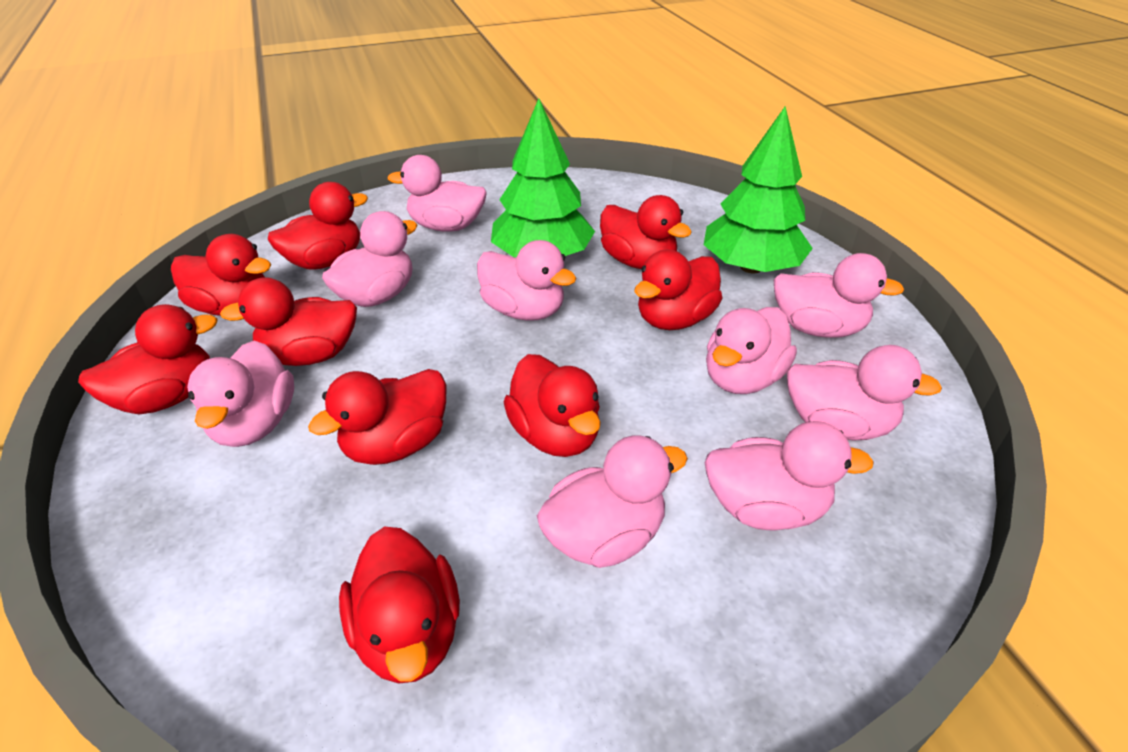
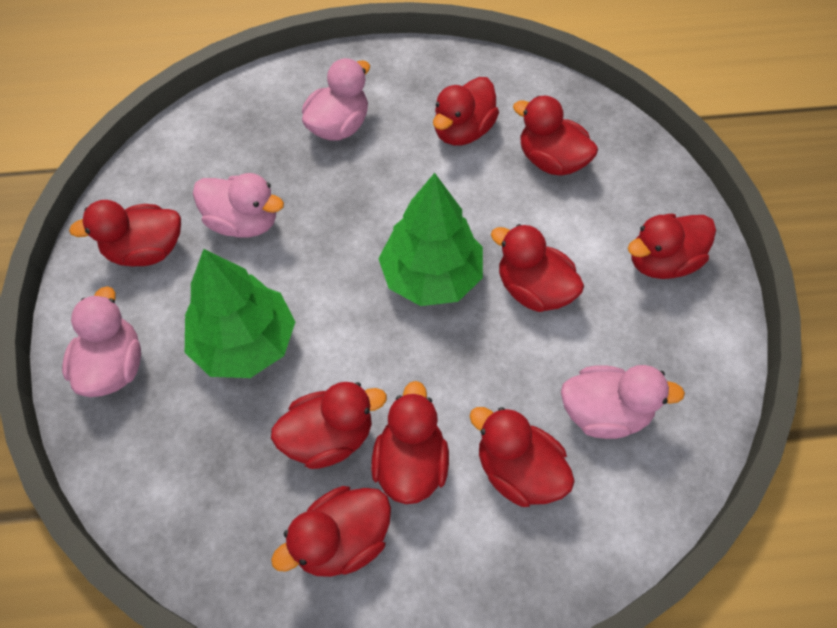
pink duck: [187,340,294,447] [322,211,417,307] [388,155,487,232] [477,240,577,320] [537,436,688,568] [705,421,874,530] [706,307,797,394] [774,253,904,338] [787,345,942,440] = 9 -> [62,286,141,397] [193,173,284,238] [302,58,370,141] [561,365,685,439] = 4

